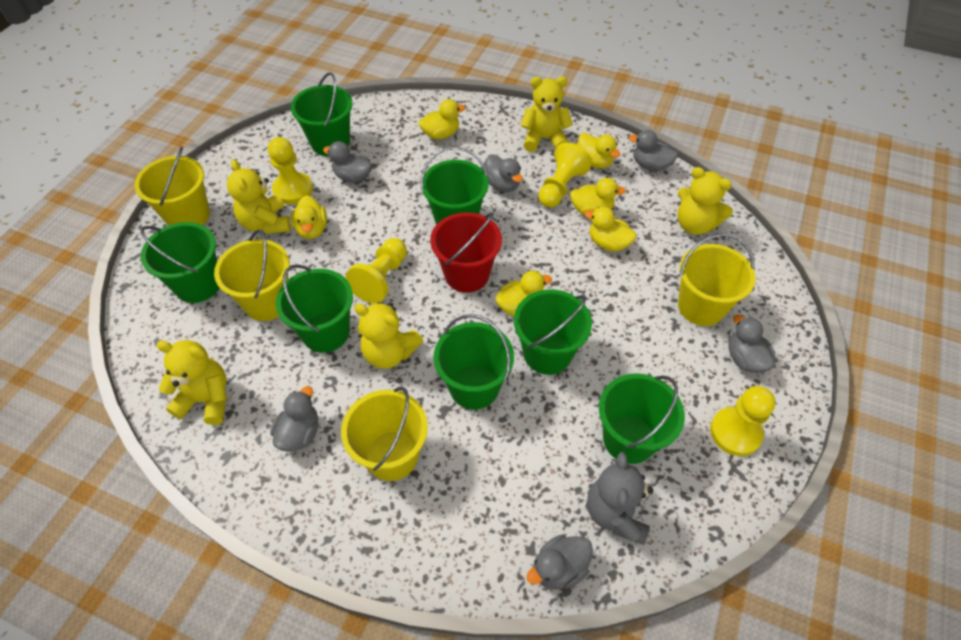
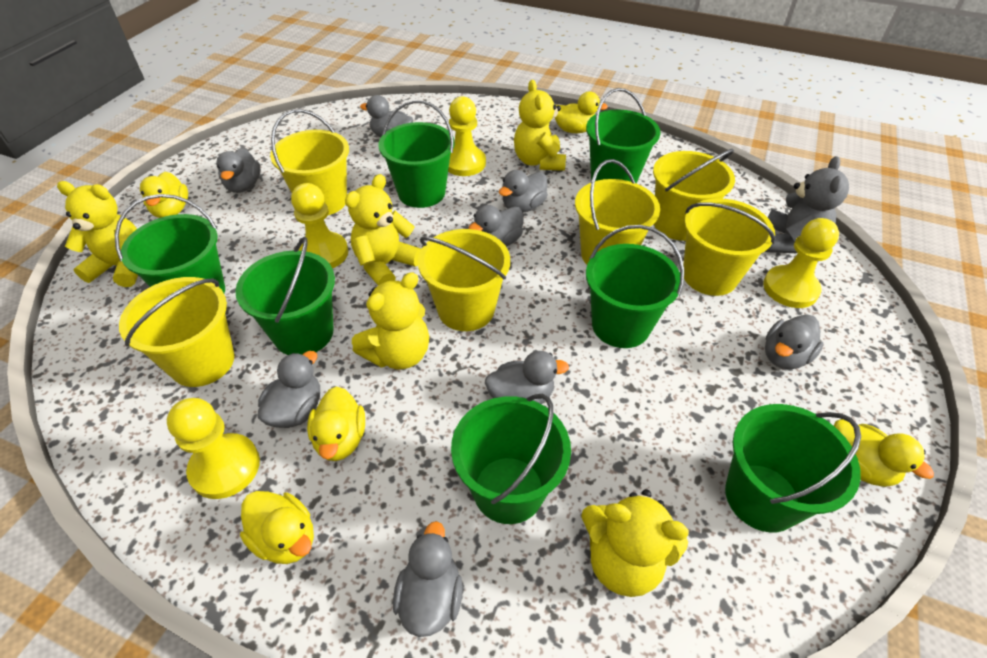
grey duck: [271,386,318,452] [323,141,372,183] [484,154,523,192] [526,534,593,590] [629,130,678,171] [729,315,775,373] = 6 -> [216,148,261,193] [258,351,320,428] [360,95,413,138] [393,521,463,637] [468,205,524,247] [485,351,569,404] [499,170,548,213] [765,314,824,369] = 8
red bucket: [430,212,502,293] = 1 -> none = 0
yellow bucket: [135,146,210,226] [214,229,290,321] [341,387,428,481] [678,234,756,326] = 4 -> [119,277,234,387] [270,109,349,215] [418,229,510,331] [575,159,660,264] [653,149,735,241] [683,198,775,296] = 6
yellow duck: [291,195,327,239] [419,99,466,139] [495,271,552,316] [570,178,626,215] [577,133,620,169] [584,207,637,252] = 6 -> [140,172,188,218] [240,491,314,564] [307,387,365,461] [555,92,608,133] [834,419,934,487] = 5

